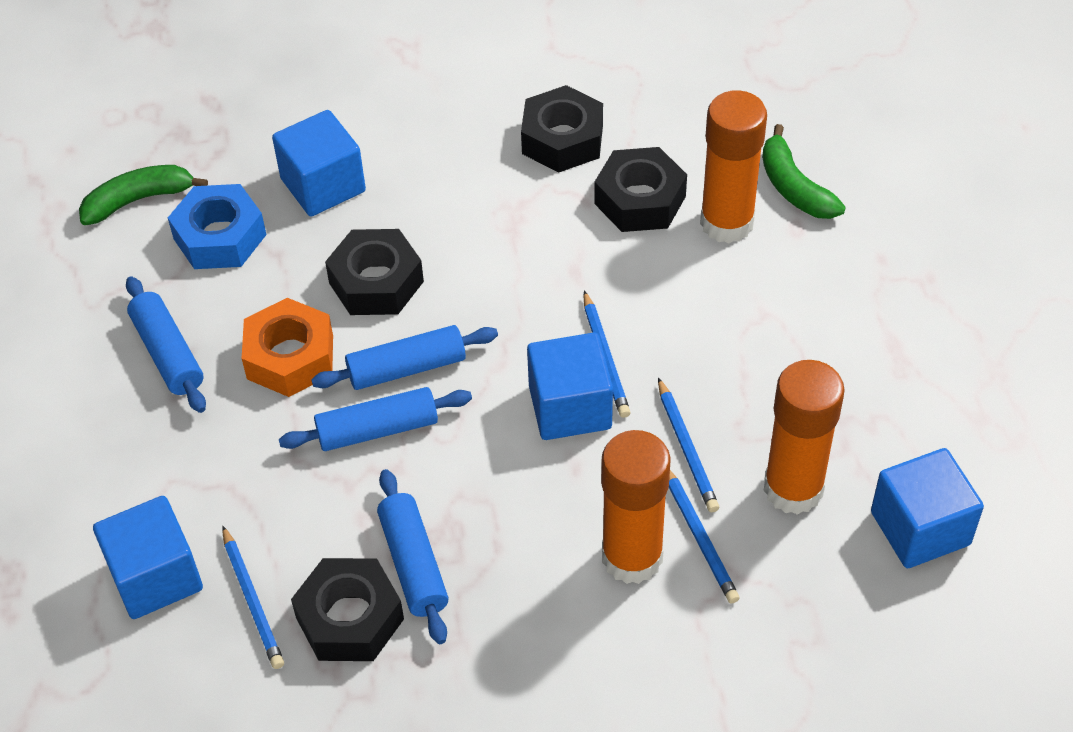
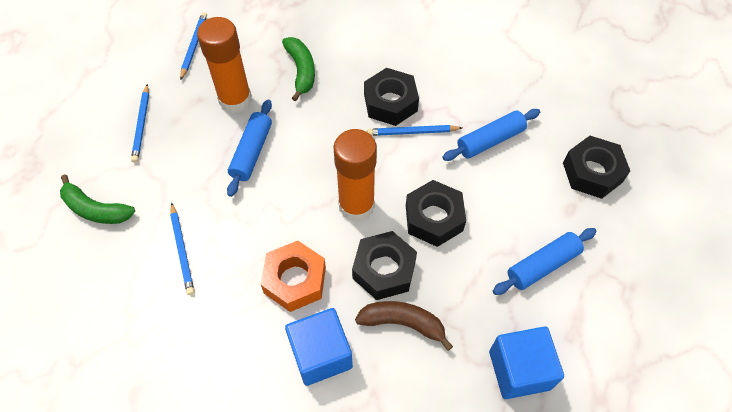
blue cube: [93,496,203,619] [272,110,366,217] [527,333,613,440] [871,448,984,568] = 4 -> [285,308,353,386] [489,326,564,399] = 2
blue nut: [168,184,266,269] = 1 -> none = 0
blue rolling pin: [126,276,206,413] [279,387,472,451] [311,325,498,390] [377,469,449,644] = 4 -> [227,100,272,197] [443,109,540,161] [493,228,597,295] = 3
brown banana: none = 0 -> [355,301,453,351] = 1
orange glue stick: [601,430,671,584] [700,90,767,243] [763,360,845,515] = 3 -> [197,17,252,113] [334,129,377,222] = 2

